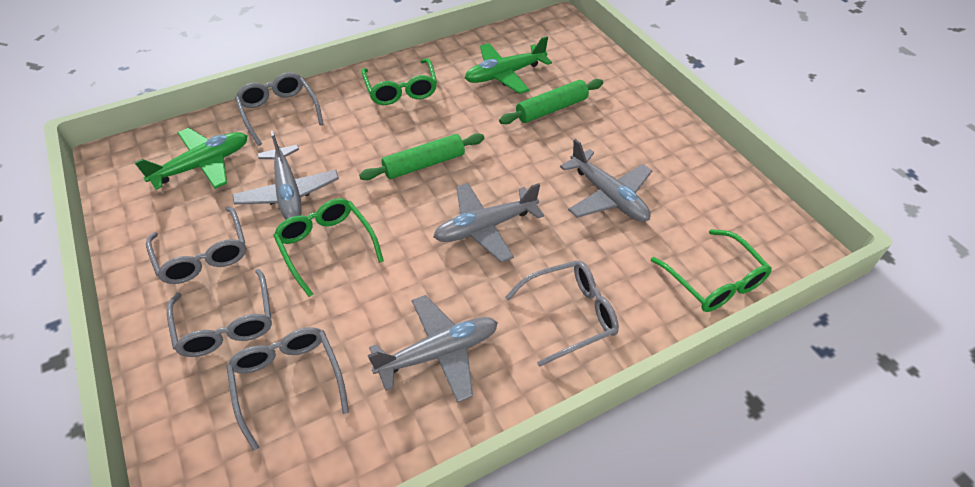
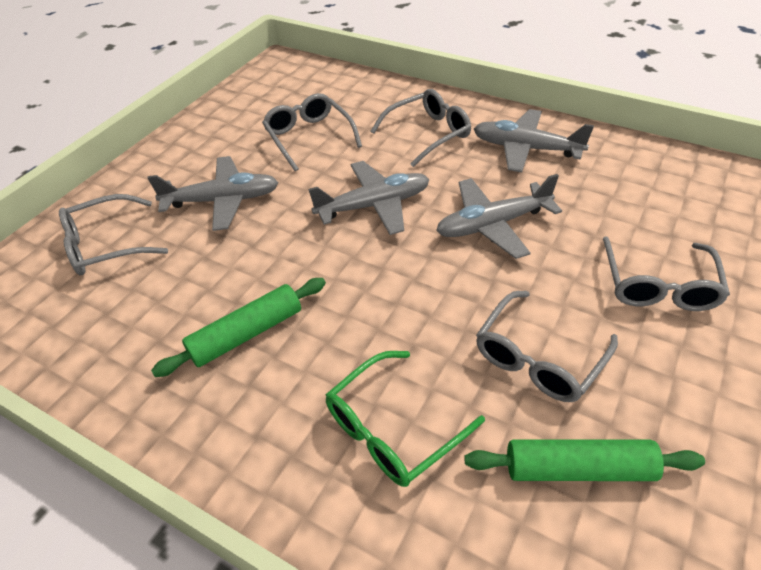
green glasses: [273,198,384,297] [362,58,437,105] [651,229,772,312] = 3 -> [325,351,485,487] = 1
green plane: [134,128,248,190] [465,36,552,94] = 2 -> none = 0

